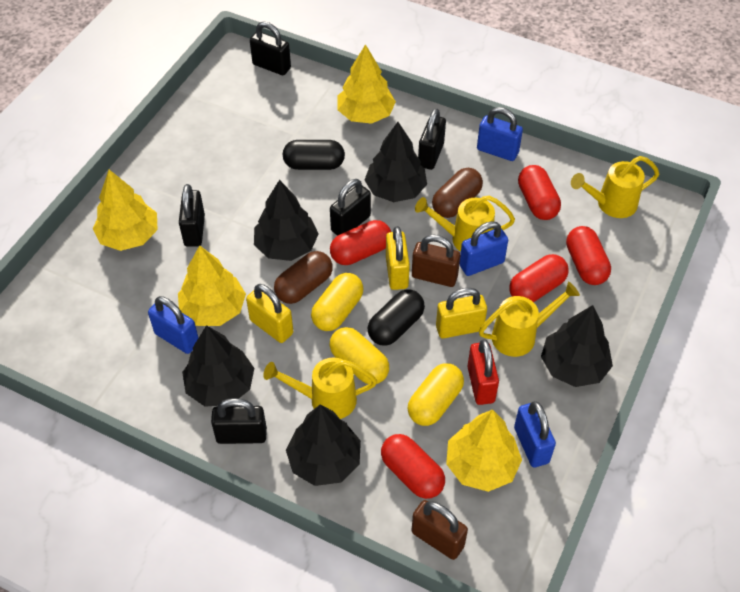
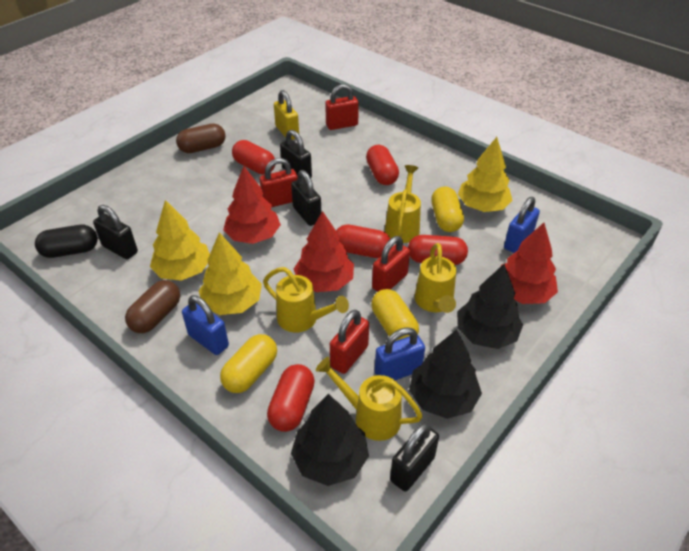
black capsule: [283,140,345,170] [368,289,425,346] = 2 -> [35,225,98,258] = 1
black padlock: [179,184,205,247] [211,398,267,444] [250,22,291,75] [330,179,371,236] [418,109,446,170] = 5 -> [93,205,138,259] [280,130,312,178] [291,170,321,226] [390,423,439,492] = 4
black tree: [182,325,254,407] [254,180,319,261] [286,404,361,486] [365,122,427,202] [541,305,613,387] = 5 -> [291,394,369,486] [409,329,482,419] [457,264,523,349] = 3
blue padlock: [148,296,198,354] [460,221,508,276] [477,107,523,161] [514,401,556,467] = 4 -> [182,295,229,355] [375,327,425,380] [504,197,540,253] = 3
brown padlock: [412,235,460,287] [412,500,468,560] = 2 -> none = 0
red padlock: [467,339,499,405] = 1 -> [260,158,298,207] [325,84,359,130] [330,310,369,374] [372,236,410,292] = 4
red tree: none = 0 -> [223,166,281,244] [294,211,354,292] [500,223,558,304] = 3
yellow padlock: [246,284,293,343] [386,226,410,290] [436,288,487,338] = 3 -> [274,90,299,140] = 1
yellow tree: [93,170,158,251] [178,245,246,326] [337,44,396,124] [446,410,522,492] = 4 -> [150,200,210,281] [199,232,262,315] [458,137,513,212] = 3

